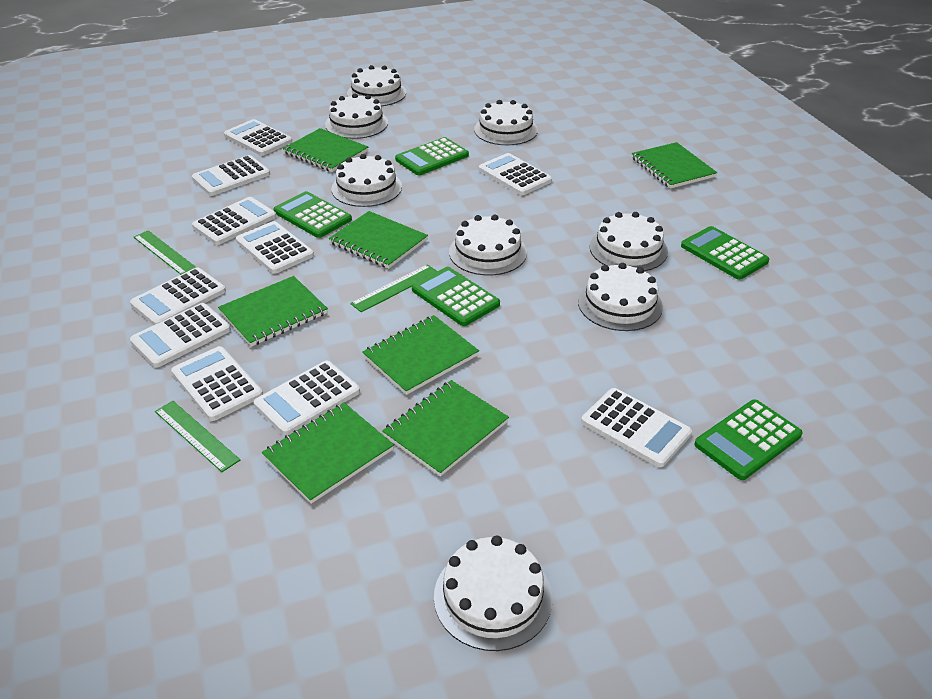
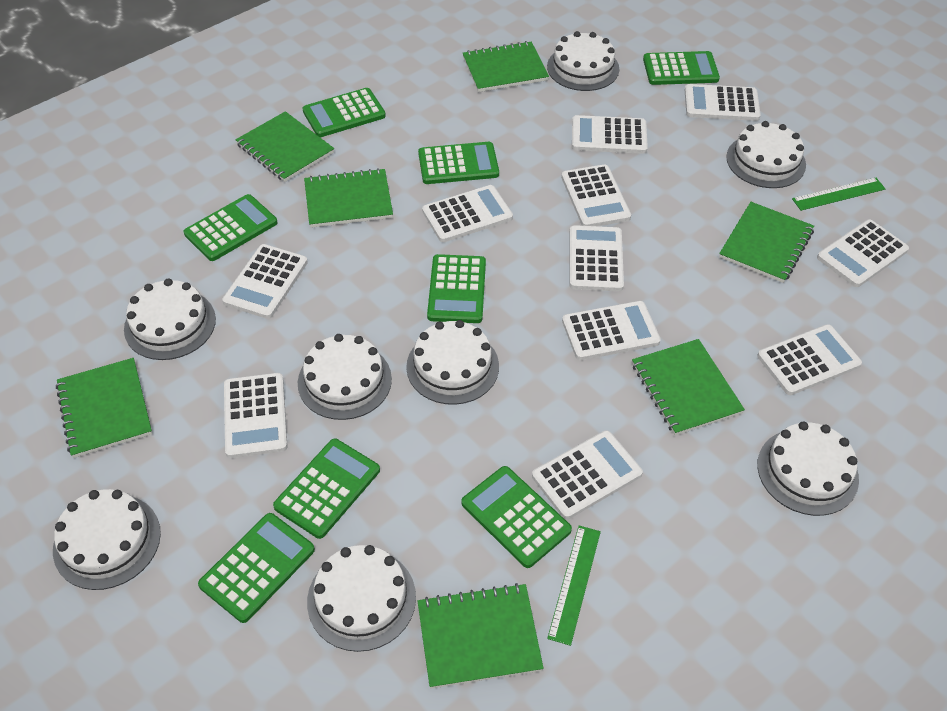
green calculator: [273,191,352,238] [395,137,469,175] [412,267,500,326] [681,226,769,280] [694,400,803,480] = 5 -> [184,194,277,261] [198,513,315,623] [273,439,380,539] [302,88,386,137] [418,142,499,184] [427,254,486,323] [461,466,572,568] [643,51,720,85] = 8
green ruler: [134,230,196,275] [155,401,240,472] [350,264,437,312] = 3 -> [547,526,601,646] [792,178,886,211] = 2
white calculator: [130,267,226,325] [130,303,231,368] [171,346,263,421] [192,155,270,196] [192,197,276,245] [224,119,292,156] [236,221,314,274] [254,361,360,435] [479,153,552,195] [581,388,692,467] = 10 -> [222,244,308,319] [224,373,288,458] [422,185,513,242] [532,430,643,519] [561,164,631,226] [562,301,661,360] [569,225,624,291] [572,115,648,154] [685,84,761,121] [757,324,862,395] [817,220,909,287] = 11

